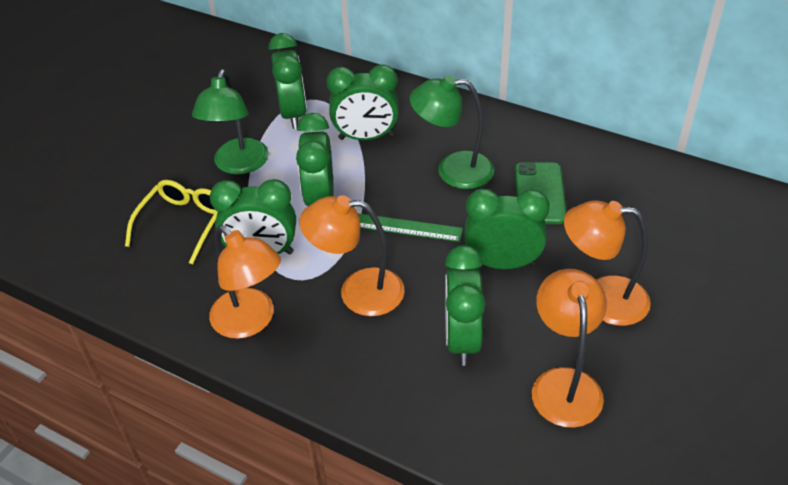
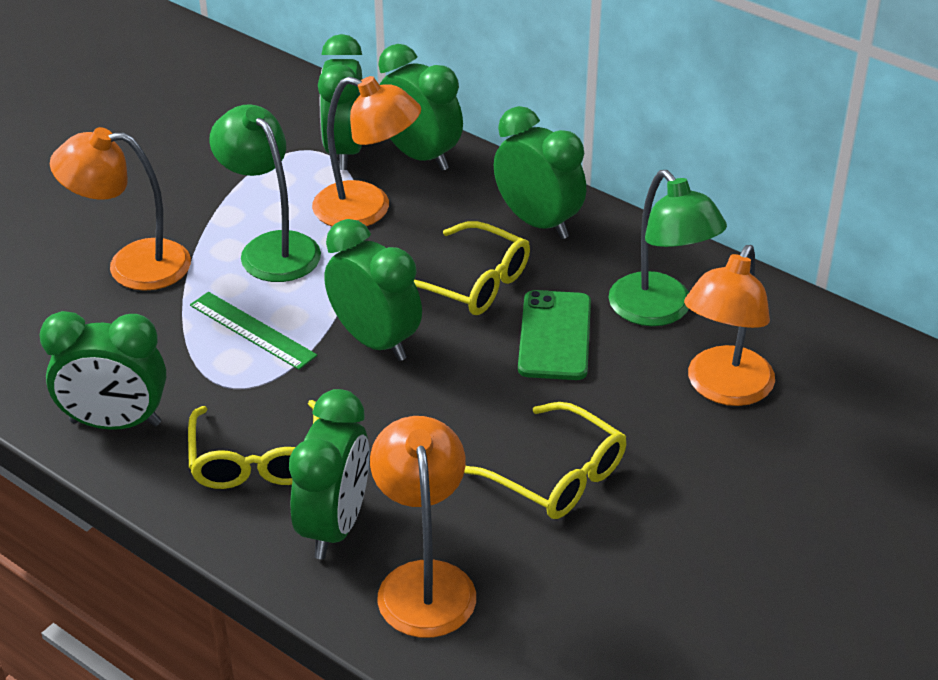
yellow glasses: [125,180,218,265] = 1 -> [188,400,320,489] [414,221,530,315] [464,402,626,519] = 3

